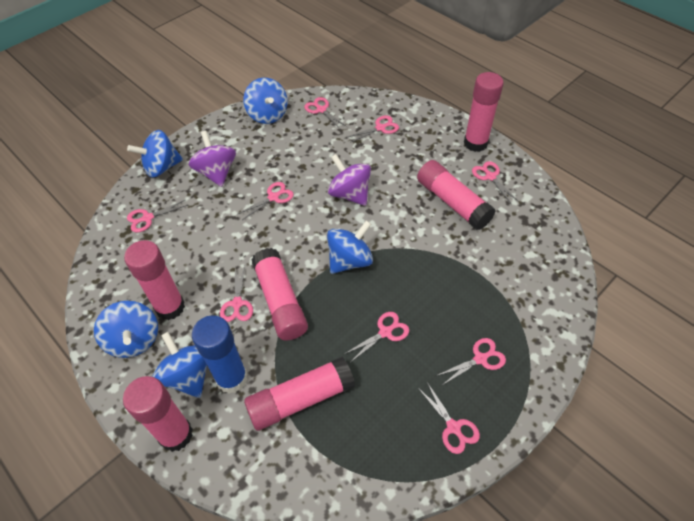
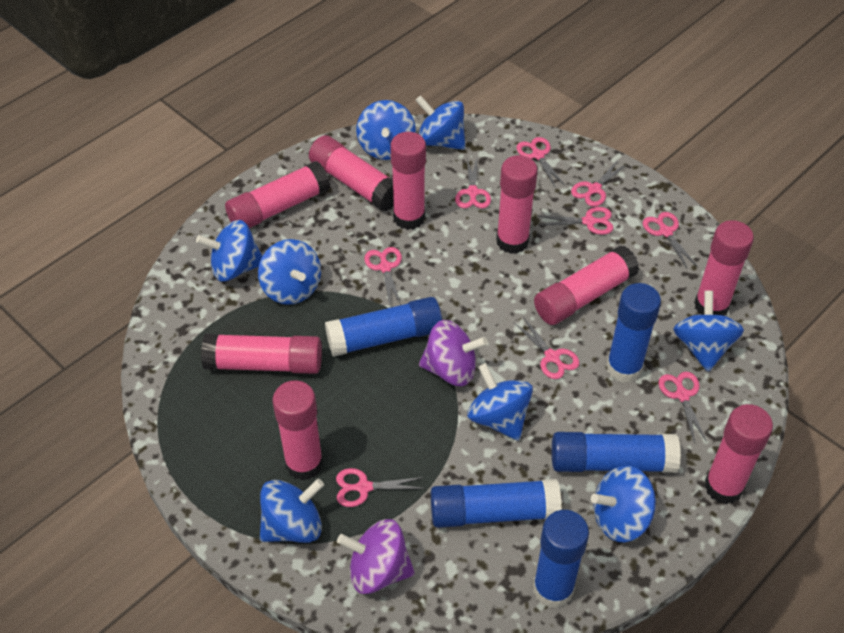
blue glue stick: [192,315,248,394] = 1 -> [325,297,442,357] [431,479,562,528] [533,510,589,609] [552,432,681,473] [606,283,661,383] = 5
blue spinning top: [94,301,158,358] [127,130,183,178] [152,332,207,398] [243,78,287,124] [327,220,373,274] = 5 -> [196,220,262,282] [258,239,321,305] [260,479,324,543] [356,100,416,160] [415,95,465,150] [467,363,533,441] [591,465,656,542] [673,291,744,372] = 8
pink glue stick: [123,376,193,452] [124,240,185,320] [244,357,355,431] [251,248,308,340] [417,160,496,230] [464,72,504,152] = 6 -> [201,334,322,374] [225,161,330,228] [273,380,323,481] [309,135,394,211] [390,132,426,230] [496,155,538,254] [534,246,639,325] [694,220,754,316] [704,404,773,504] = 9

